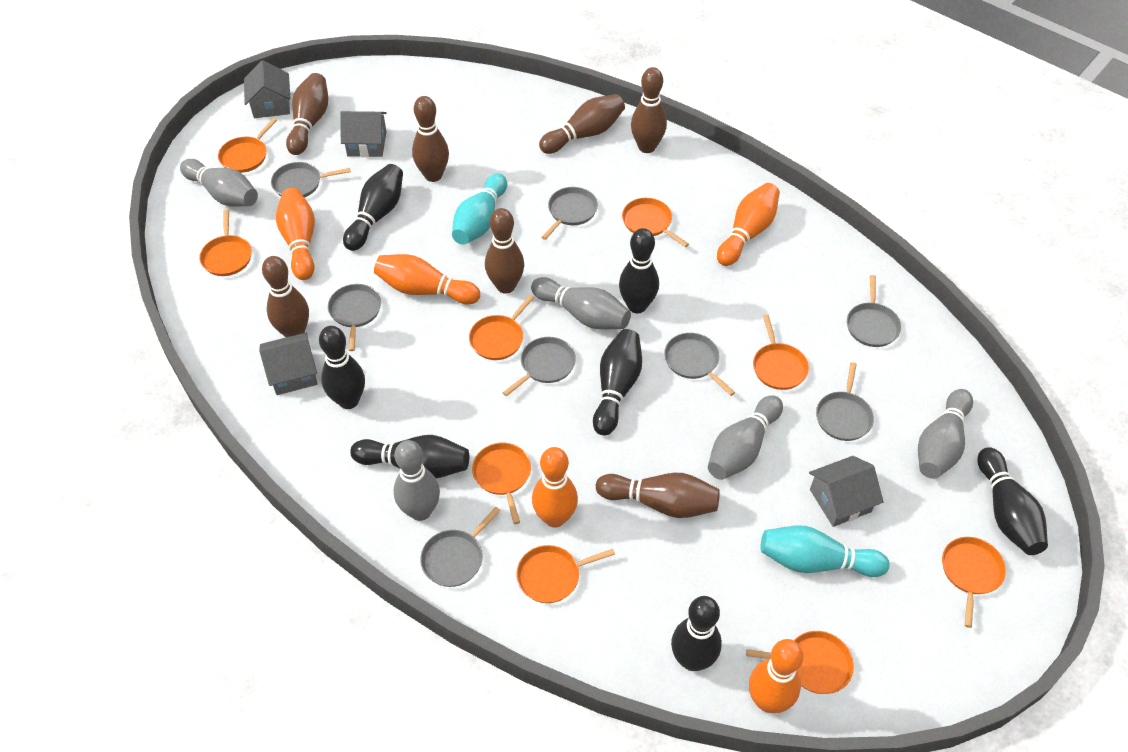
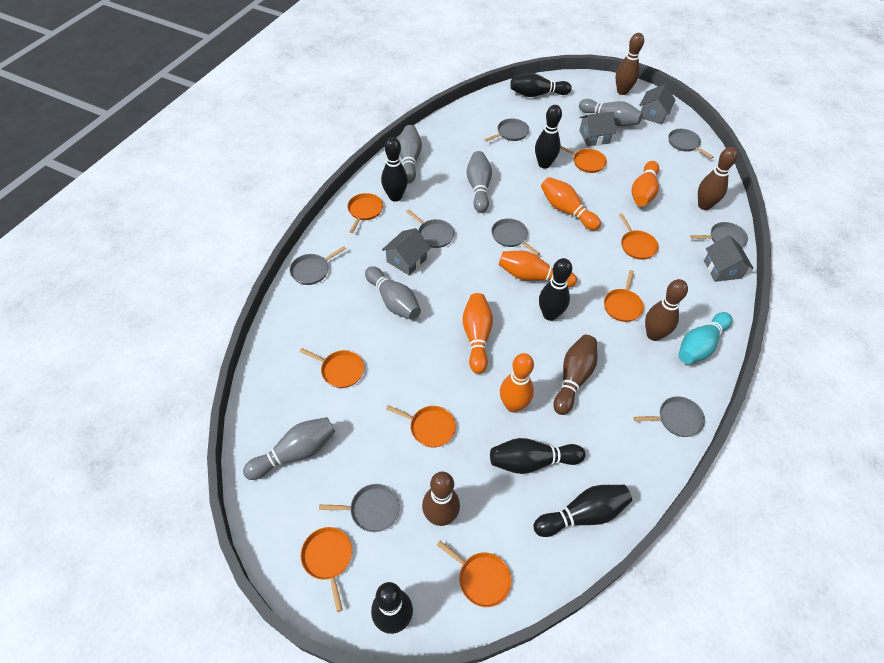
brown bowling pin: [262,256,309,337] [286,73,328,155] [412,96,449,182] [485,208,524,294] [539,94,625,154] [596,473,720,518] [631,67,667,153] = 7 -> [422,472,460,526] [553,335,597,415] [616,33,644,95] [645,279,688,341] [698,147,738,210] = 5
orange pan: [199,210,252,276] [218,118,277,173] [469,294,535,360] [472,443,531,524] [516,545,615,603] [622,198,689,247] [746,631,854,694] [753,314,809,390] [942,537,1006,628] = 9 -> [300,348,364,388] [301,527,352,612] [347,193,383,233] [386,405,456,448] [437,541,512,607] [560,146,607,173] [604,270,644,322] [619,214,659,260] = 8
turquoise bowling pin: [452,173,507,245] [760,525,890,577] = 2 -> [678,312,732,364] = 1

